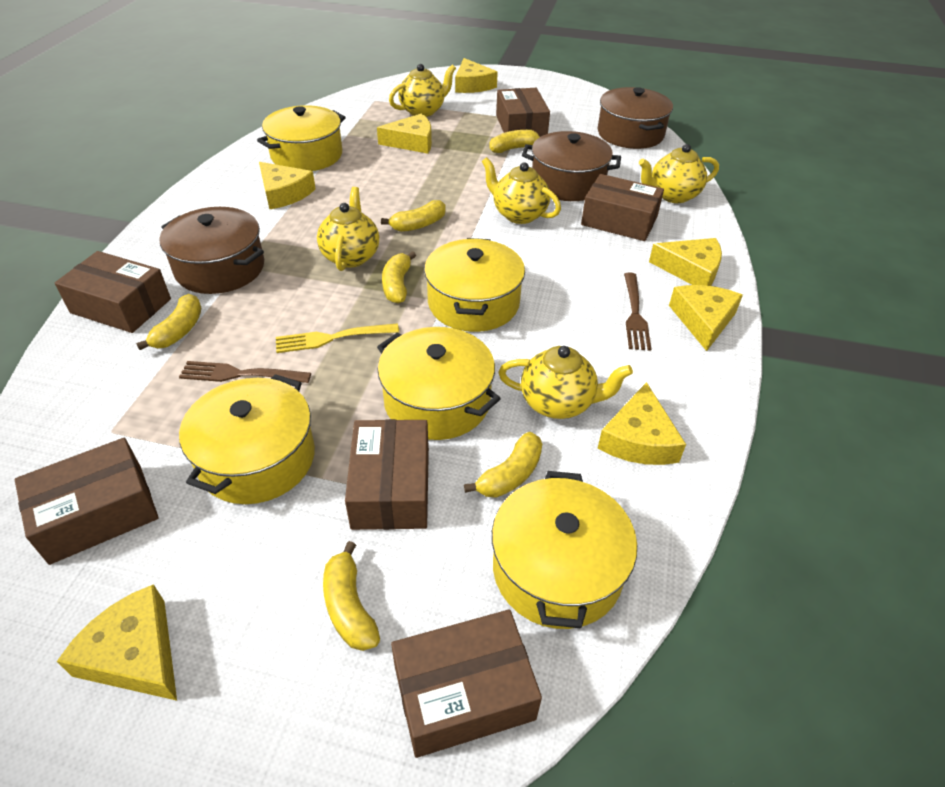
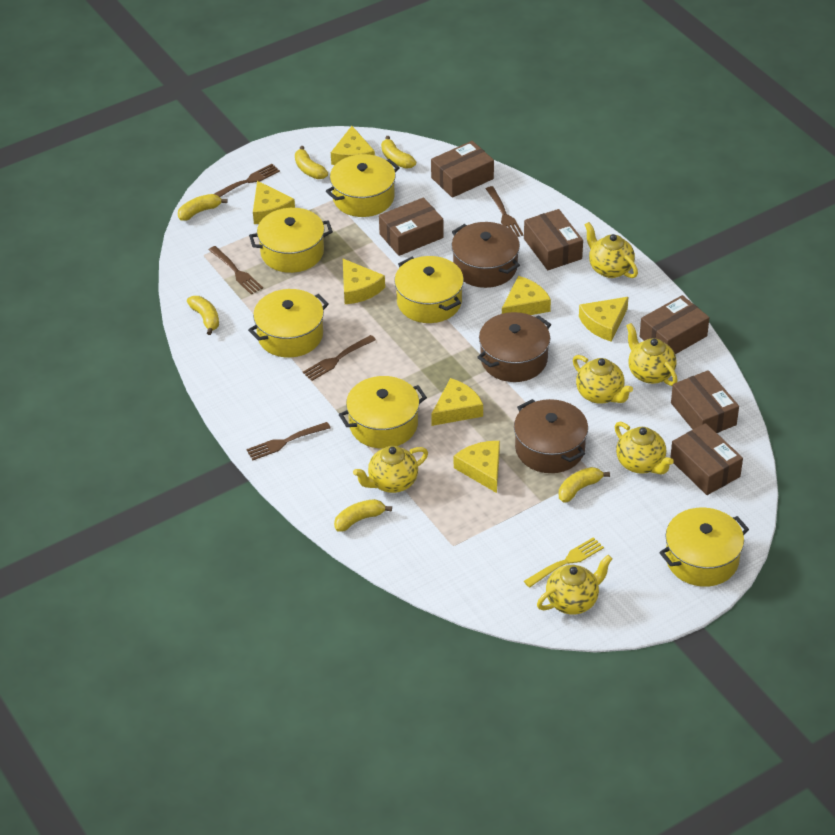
brown fork: [179,361,311,383] [624,272,651,351] = 2 -> [209,246,263,295] [214,164,280,197] [246,422,331,460] [303,335,376,381] [486,186,524,237] = 5
yellow pot: [179,374,315,504] [257,105,346,171] [377,327,501,440] [424,238,525,332] [492,471,637,629] = 5 -> [248,289,329,358] [249,208,333,273] [326,154,400,217] [339,376,427,449] [394,256,464,323] [659,507,749,587] = 6
yellow teapot: [317,187,379,271] [389,64,456,117] [482,157,561,224] [498,346,633,419] [639,144,719,203] = 5 -> [353,446,428,493] [537,555,612,614] [573,355,633,404] [584,222,638,278] [615,422,674,475] [626,323,678,386] = 6

